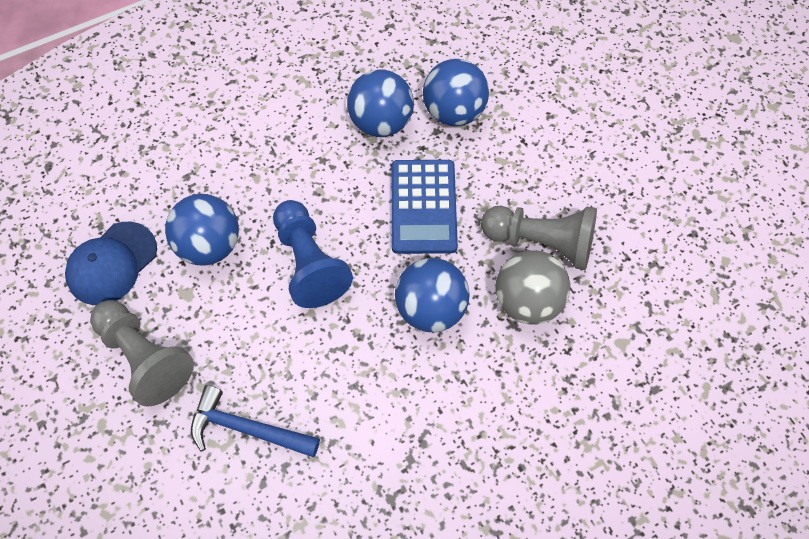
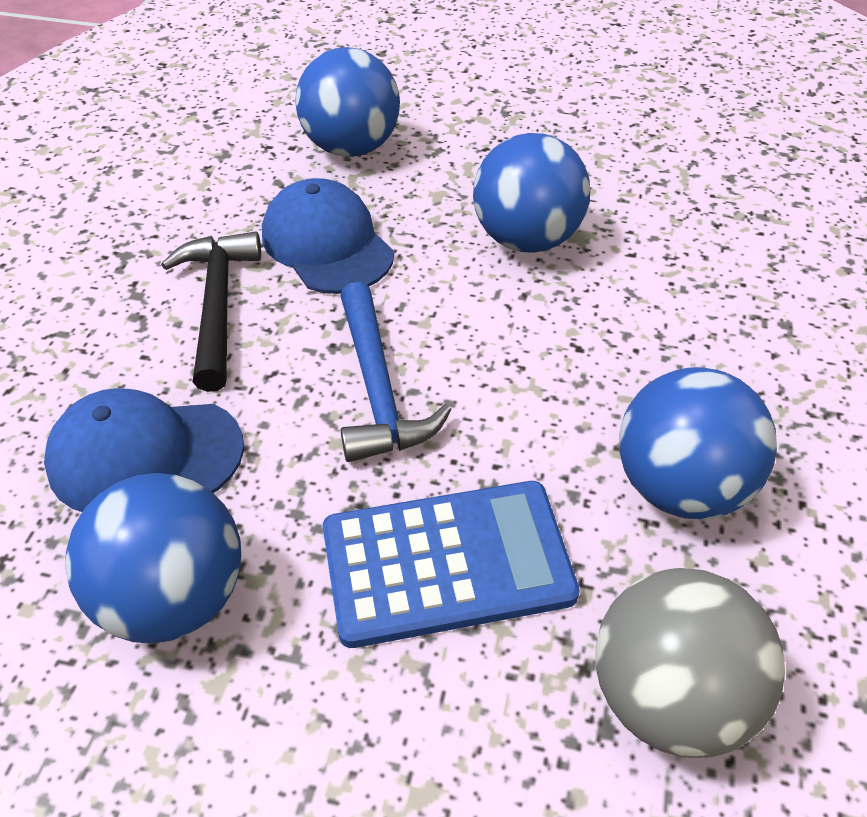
black hammer: none = 0 -> [161,232,261,392] = 1
blue cap: [65,222,157,305] = 1 -> [44,388,244,512] [262,178,394,294] = 2
blue pawn: [273,200,353,308] = 1 -> none = 0
grey pawn: [90,300,194,407] [481,206,597,270] = 2 -> none = 0

